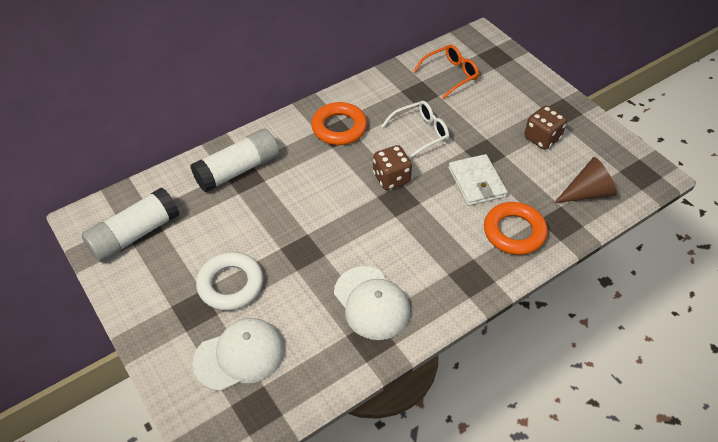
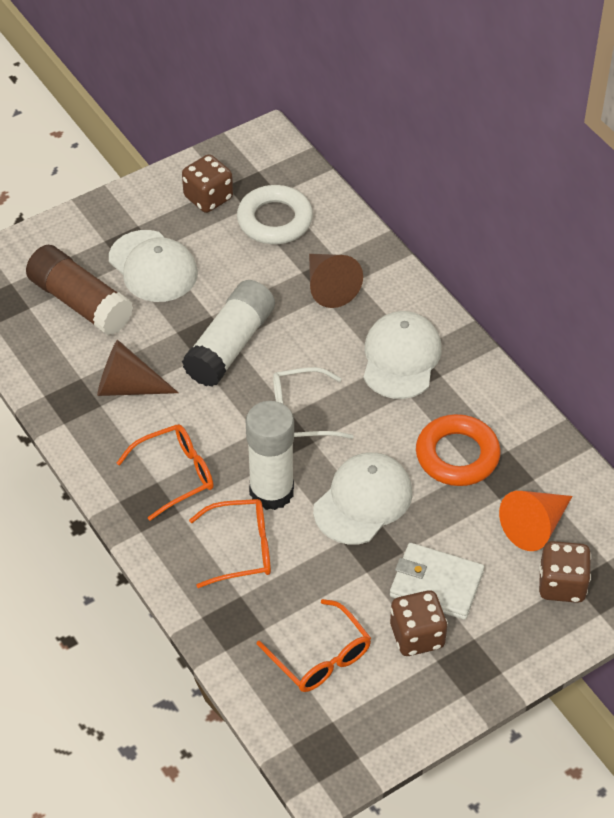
brown cone: [554,157,617,203] = 1 -> [97,340,179,396] [309,254,363,308] = 2
brown dice: [373,145,412,190] [524,106,567,150] = 2 -> [182,154,233,213] [390,590,448,656] [539,541,591,603] = 3
brown glue stick: none = 0 -> [26,245,133,335] = 1
orange cone: none = 0 -> [499,491,572,551] = 1
orange glasses: [413,45,479,99] = 1 -> [117,424,213,521] [189,499,271,588] [257,599,371,692] = 3
orange ring: [311,102,367,145] [484,202,548,255] = 2 -> [416,414,501,486] = 1
white cap: [192,318,285,391] [334,266,410,340] = 2 -> [109,230,198,302] [313,452,412,544] [363,311,442,399] = 3

